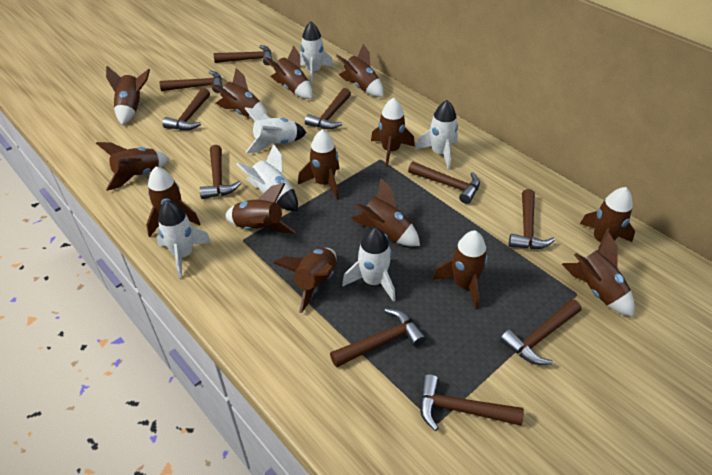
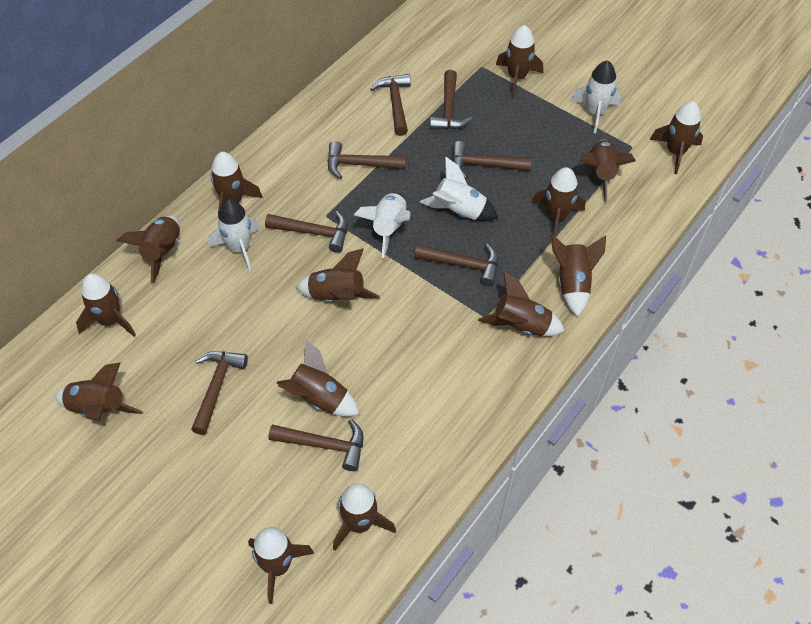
brown hammer: [159,71,223,93] [162,88,210,130] [199,145,241,199] [214,45,273,65] [305,88,351,129] [330,308,426,368] [408,161,480,204] [420,374,524,431] [500,299,581,365] [509,189,555,249] = 10 -> [191,351,248,435] [265,211,348,253] [268,419,363,471] [327,141,406,179] [370,74,411,136] [414,243,499,286] [430,70,472,130] [452,141,531,179] = 8
white rocket: [157,201,212,278] [237,144,298,211] [244,107,307,153] [299,22,333,84] [342,227,395,302] [415,100,458,170] = 6 -> [208,199,260,272] [354,192,411,258] [420,157,498,221] [571,60,621,133] = 4

